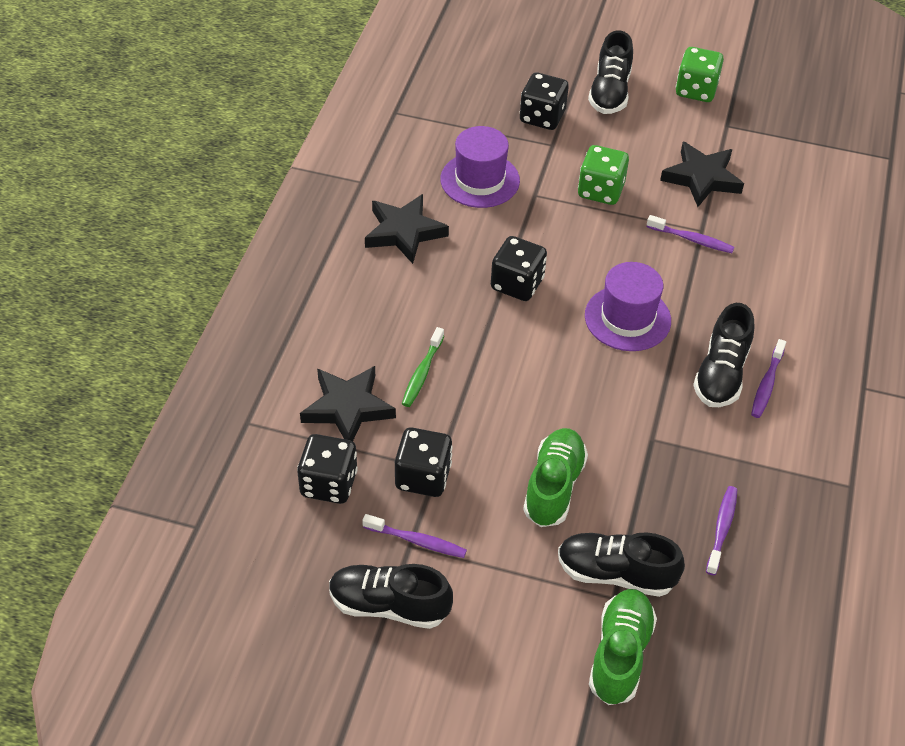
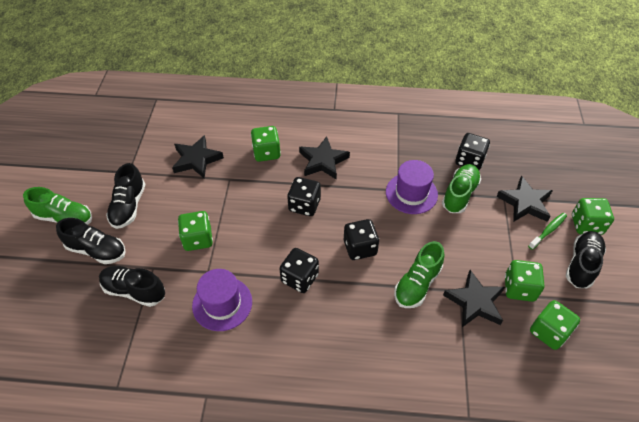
black star: [300,366,396,441] [365,194,449,264] [660,142,744,207] = 3 -> [172,135,224,178] [299,136,350,179] [443,270,505,327] [496,176,553,222] = 4
green dice: [578,145,629,205] [676,47,724,102] = 2 -> [178,211,213,251] [251,126,281,162] [505,260,544,302] [530,300,580,350] [572,198,614,235] = 5
green shoe: [523,428,588,527] [589,589,657,705] = 2 -> [23,187,92,225] [394,241,445,308] [442,164,481,213] = 3
purple toothbrush: [362,514,467,558] [647,215,734,253] [706,486,737,575] [751,339,786,418] = 4 -> none = 0

